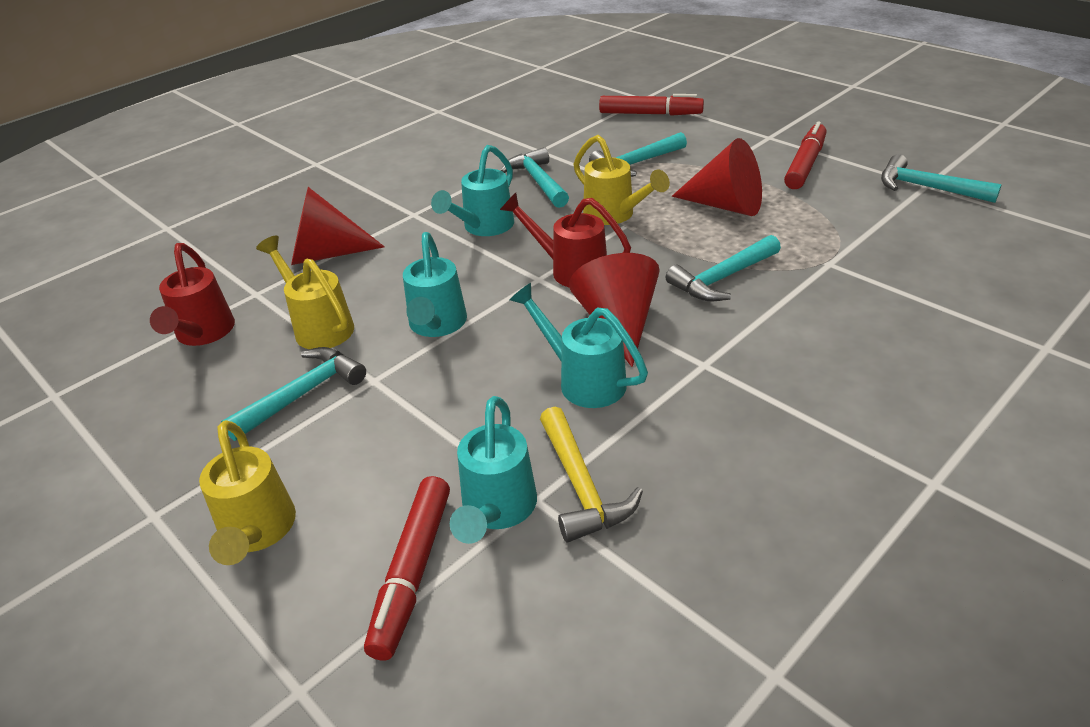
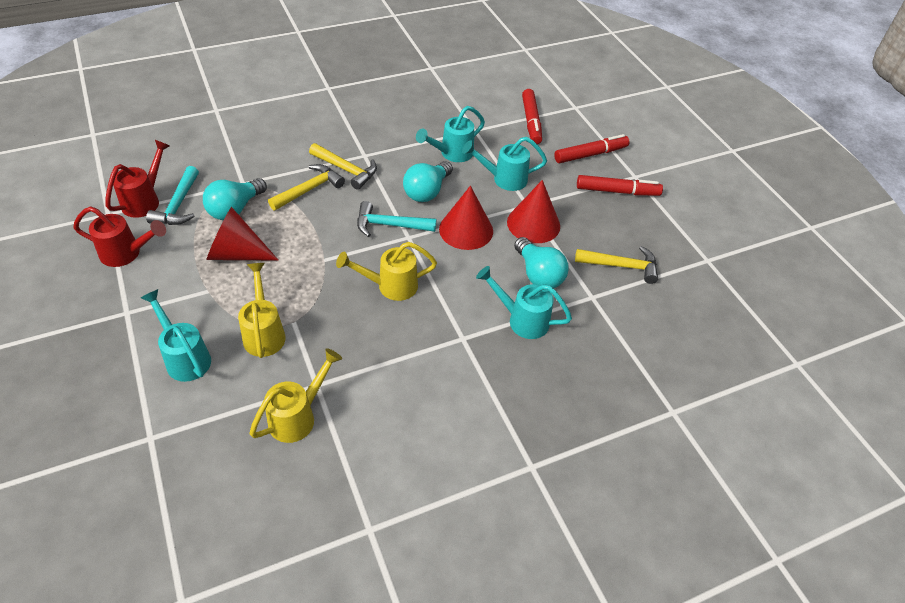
turquoise hammer: [221,347,366,441] [501,147,569,208] [589,132,687,177] [666,235,781,301] [881,154,1002,203] = 5 -> [146,166,199,225] [357,201,436,237] = 2
turquoise light bulb: none = 0 -> [203,178,267,220] [403,161,453,202] [514,237,569,288] = 3
yellow hammer: [540,407,643,543] = 1 -> [268,164,345,211] [309,143,377,190] [575,246,658,284] = 3

